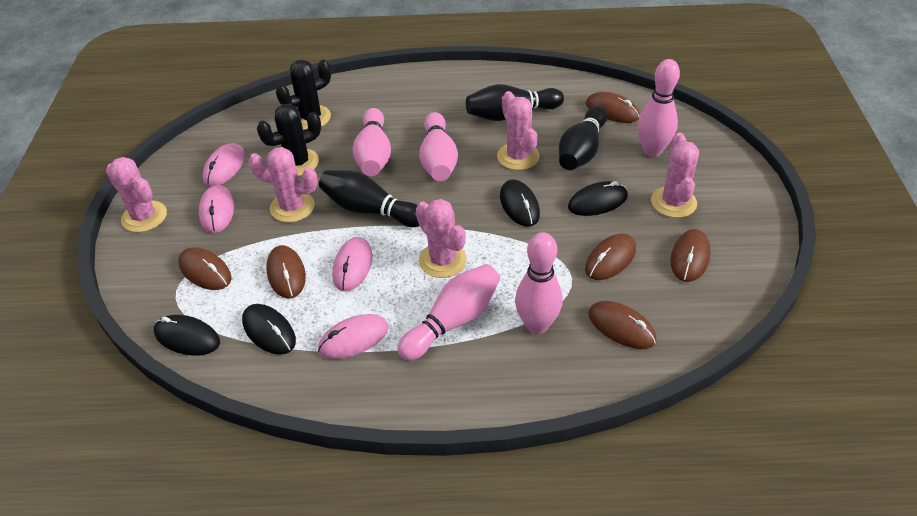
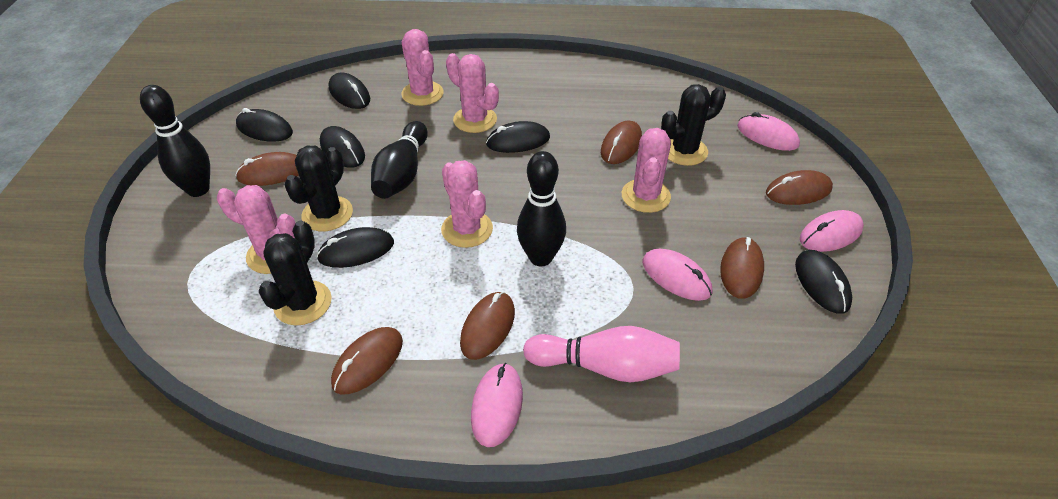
black cactus: [257,104,321,176] [276,60,331,130] = 2 -> [258,221,332,326] [284,146,353,231] [661,84,726,166] = 3
black mouse: [154,315,220,356] [242,304,296,355] [500,179,540,227] [568,181,628,216] = 4 -> [236,108,293,142] [317,227,394,268] [320,126,365,168] [329,72,370,109] [486,121,550,153] [795,250,852,314] = 6
pink bowling pin: [352,108,391,176] [397,264,500,361] [419,112,458,181] [515,232,563,334] [638,59,680,157] = 5 -> [523,326,680,382] = 1

